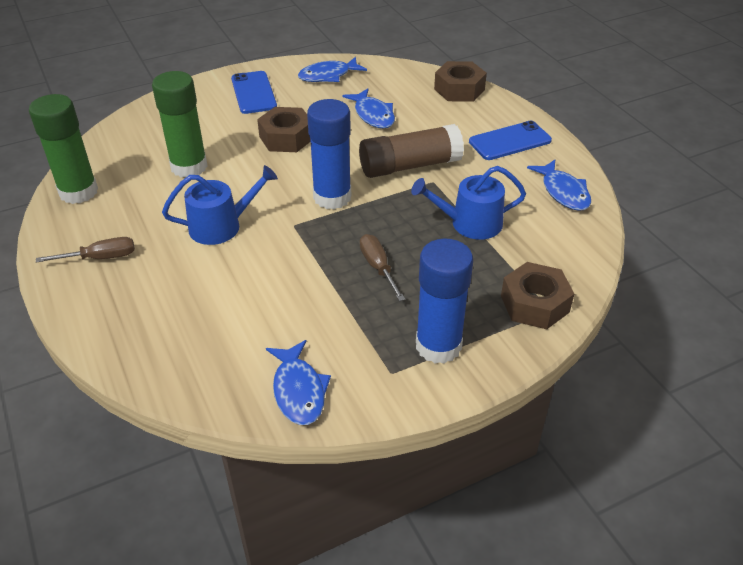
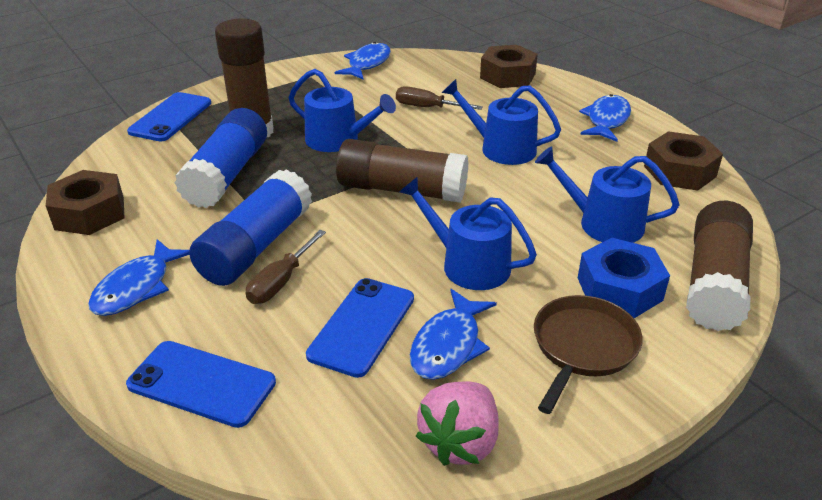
blue nut: none = 0 -> [578,238,670,318] = 1
blue phone: [231,71,277,114] [469,121,552,160] = 2 -> [126,341,276,428] [127,92,211,141] [306,278,414,378] = 3
blue watering can: [162,165,278,245] [411,166,526,240] = 2 -> [289,69,396,152] [399,176,537,290] [442,79,561,165] [535,146,680,243] = 4
brown glue stick: [359,124,464,178] = 1 -> [215,19,274,137] [336,139,469,203] [686,201,753,331] = 3
brown pan: none = 0 -> [534,295,643,414] = 1
green glue stick: [29,94,98,204] [152,71,208,177] = 2 -> none = 0
pink strawberry: none = 0 -> [416,381,499,466] = 1

